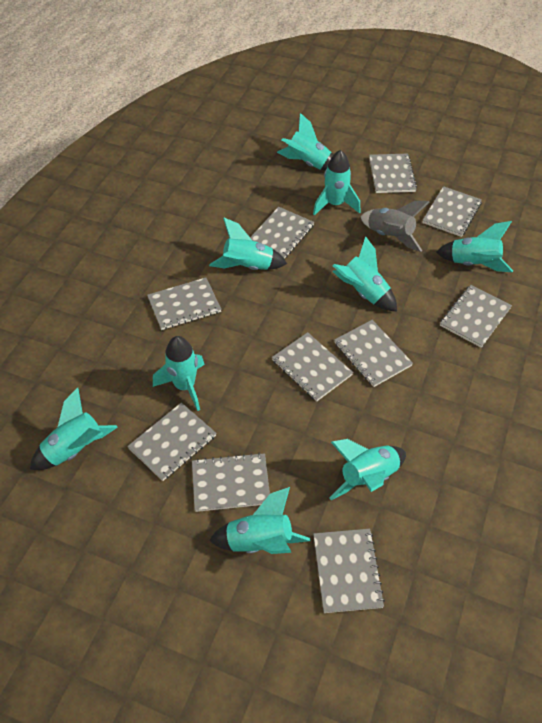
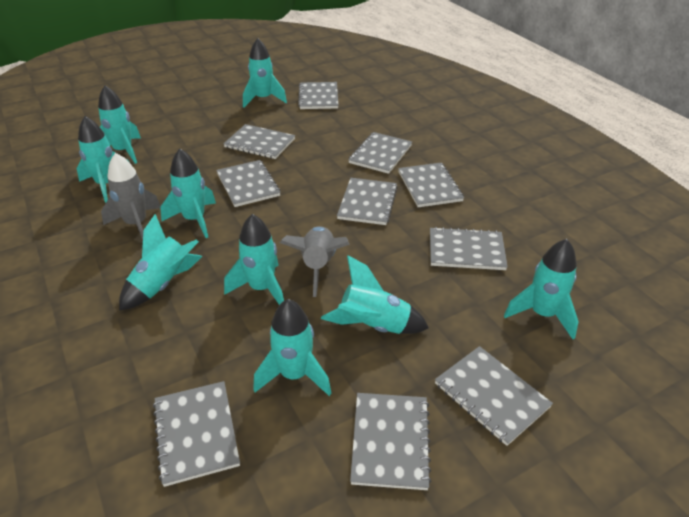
grey rocket: [361,201,429,252] = 1 -> [101,153,161,240] [280,226,350,297] = 2

